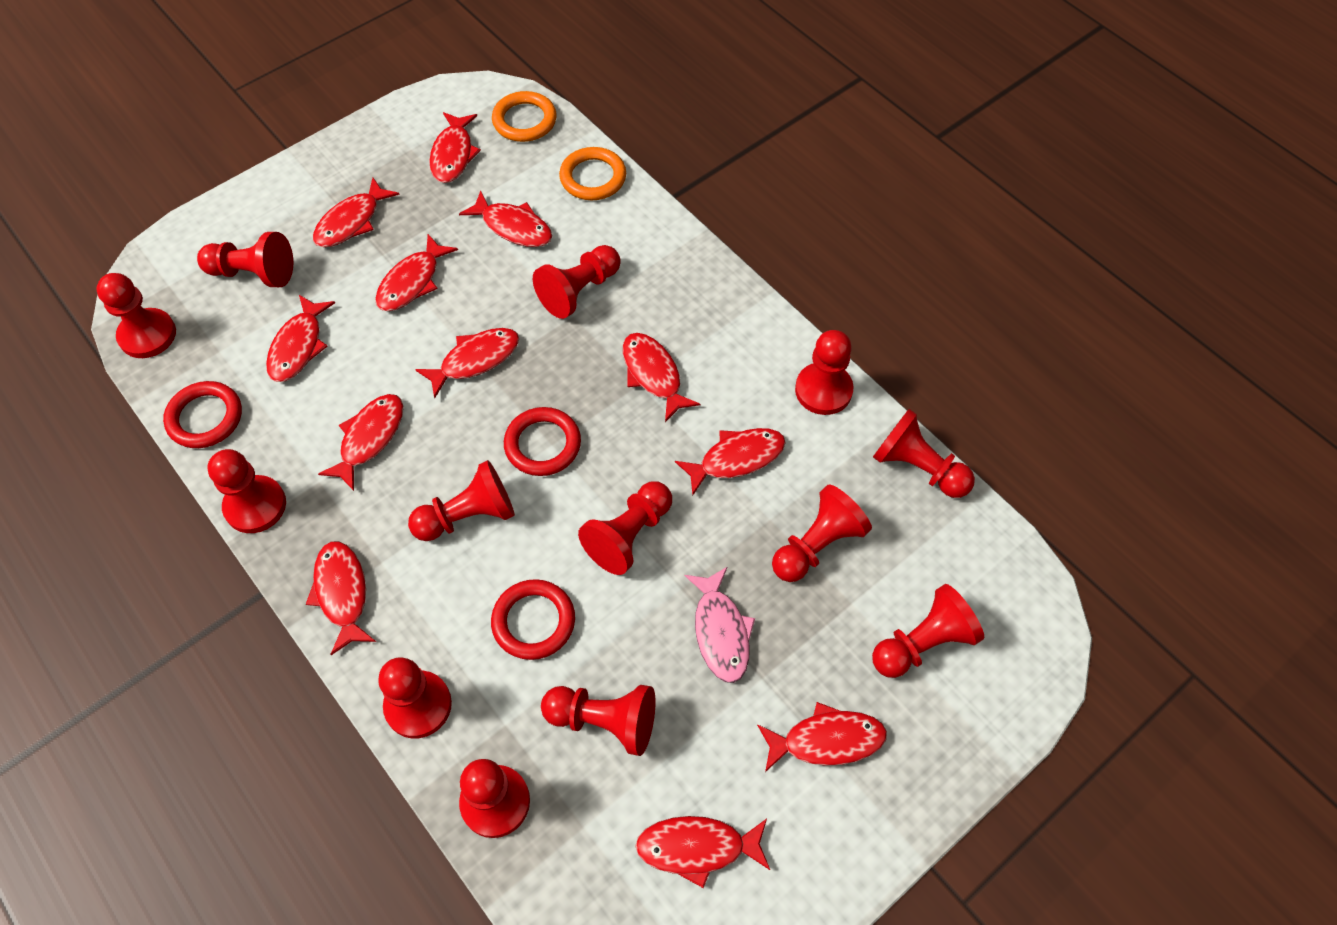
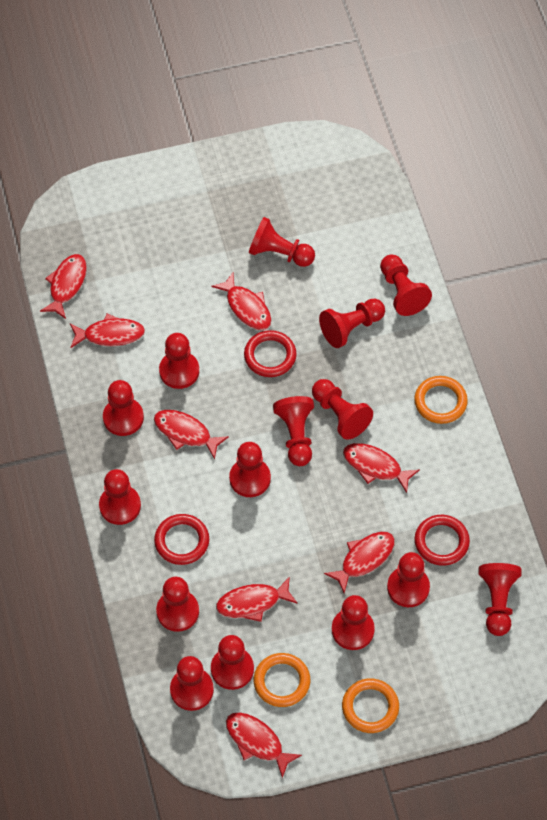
orange ring: [492,91,556,142] [559,147,626,200] = 2 -> [254,653,310,707] [342,678,399,733] [414,376,468,424] = 3
pink fish: [685,567,755,683] = 1 -> none = 0
red fish: [266,295,335,382] [306,541,376,655] [313,178,400,247] [318,394,403,491] [375,234,458,311] [415,328,519,398] [429,112,481,183] [459,191,552,247] [623,333,700,422] [635,816,770,888] [675,428,785,495] [757,702,887,772] = 12 -> [40,254,87,319] [70,314,145,348] [154,410,229,459] [211,273,271,330] [216,577,298,622] [226,712,302,778] [324,532,395,593] [343,443,419,493] = 8
red pawn: [97,273,176,358] [197,232,293,287] [207,449,286,533] [378,657,452,739] [408,460,515,541] [459,759,530,838] [533,245,621,319] [541,685,655,756] [578,481,672,575] [772,484,872,582] [795,330,854,415] [872,584,984,678] [873,409,975,498] = 13 -> [99,469,141,525] [103,380,144,436] [156,577,199,632] [159,333,199,389] [170,656,214,711] [211,635,254,690] [229,442,271,497] [249,217,315,267] [273,396,314,466] [312,379,373,440] [319,299,385,348] [332,595,375,650] [380,254,432,316] [387,552,430,607] [478,563,522,636] = 15

